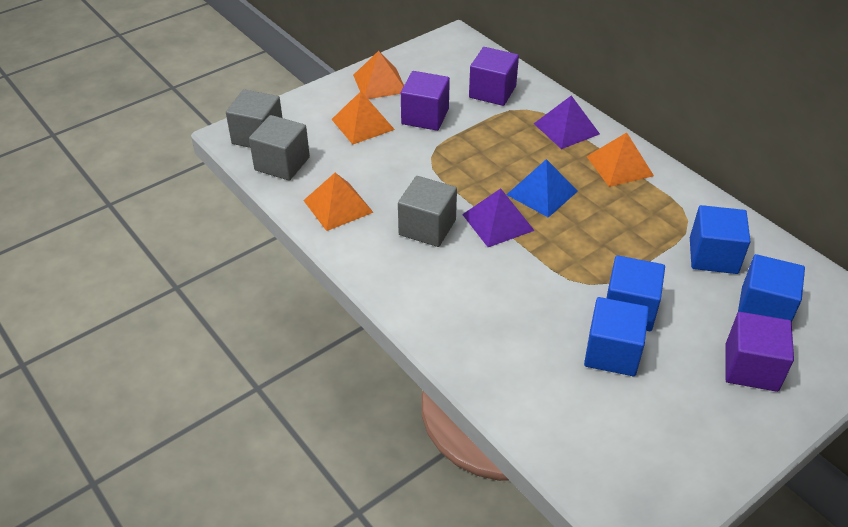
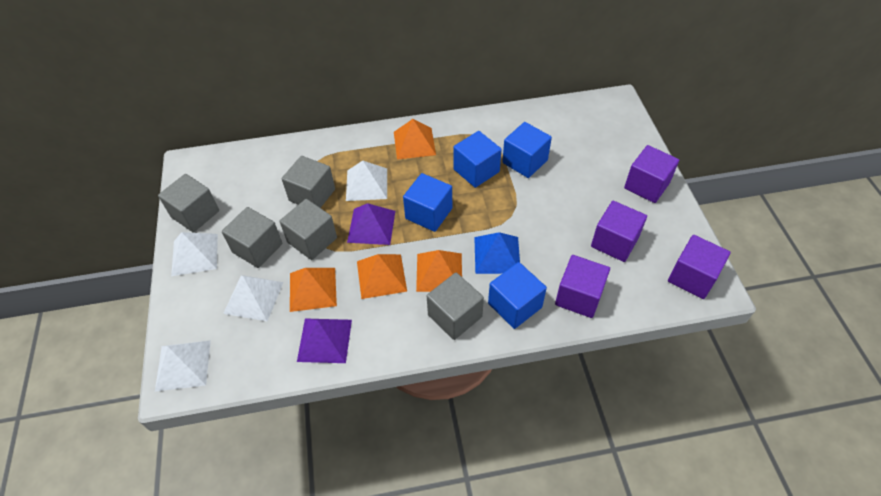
grey cube: [226,89,283,148] [249,115,310,181] [398,176,457,247] = 3 -> [158,174,219,233] [222,207,282,268] [279,199,337,260] [282,156,335,208] [427,272,484,340] = 5
purple cube: [401,71,450,131] [469,47,519,106] [725,312,794,392] = 3 -> [555,255,610,318] [591,201,647,262] [624,145,679,203] [668,235,731,299] = 4
white pyramid: none = 0 -> [155,340,211,392] [171,232,218,276] [223,275,284,321] [346,161,387,201] = 4

